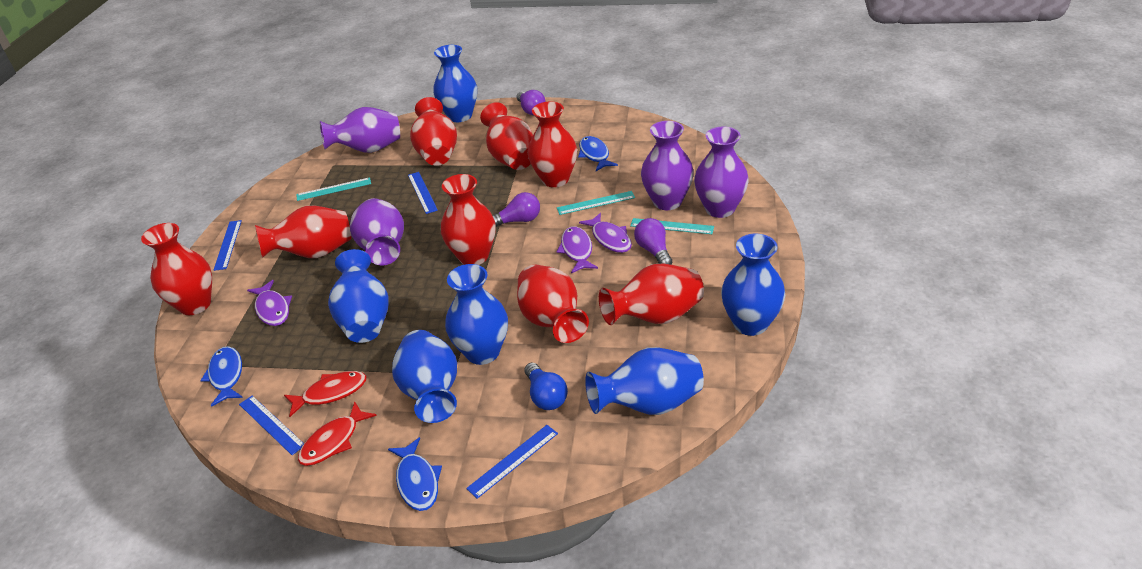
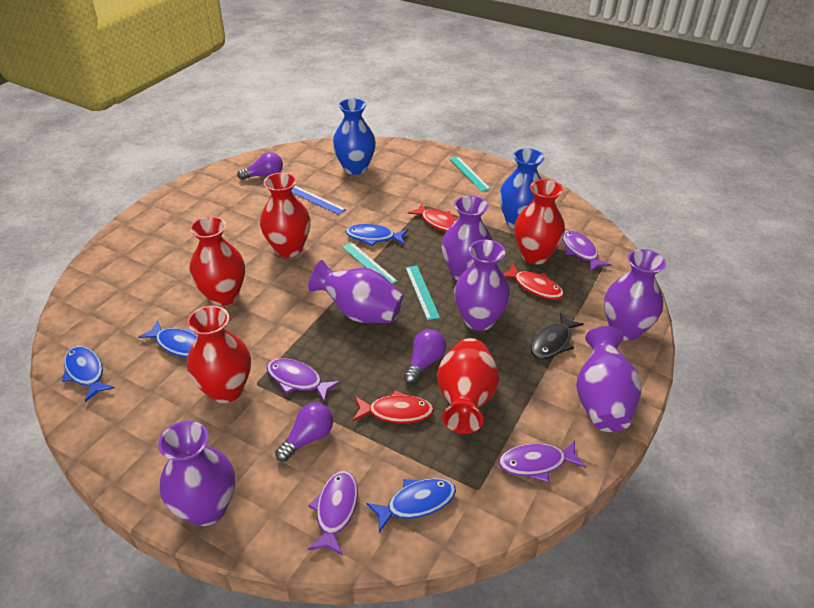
black fish: none = 0 -> [531,312,584,360] = 1
blue fish: [200,346,243,407] [388,437,442,511] [578,136,618,171] = 3 -> [62,346,115,402] [138,320,197,358] [346,224,408,246] [366,478,456,533] = 4
blue light bulb: [525,363,568,410] = 1 -> none = 0
blue ruler: [214,220,242,271] [239,396,304,455] [408,172,438,214] [466,425,558,499] = 4 -> [292,185,346,215] = 1
blue vase: [328,249,389,343] [392,330,457,423] [433,45,477,122] [445,264,508,365] [585,347,704,415] [721,234,785,336] = 6 -> [333,98,376,175] [499,148,544,229] = 2
purple fish: [247,280,292,326] [557,226,598,273] [579,213,632,253] = 3 -> [267,358,340,403] [307,471,358,555] [499,441,586,482] [563,230,611,271] = 4
purple vase: [320,107,400,153] [350,198,404,266] [641,121,694,210] [694,127,749,218] = 4 -> [158,421,235,526] [308,260,404,323] [441,195,492,280] [454,240,511,331] [576,326,641,432] [604,249,666,341] = 6
red fish: [284,371,366,417] [298,401,377,466] = 2 -> [353,390,434,423] [408,203,457,232] [503,263,564,300] = 3
red vase: [141,223,212,315] [255,206,351,258] [410,97,457,166] [441,174,496,265] [480,102,533,170] [517,265,589,343] [528,101,577,187] [599,263,704,325] = 8 -> [187,306,251,403] [190,216,245,306] [260,172,311,257] [437,338,499,434] [514,179,565,264] = 5

